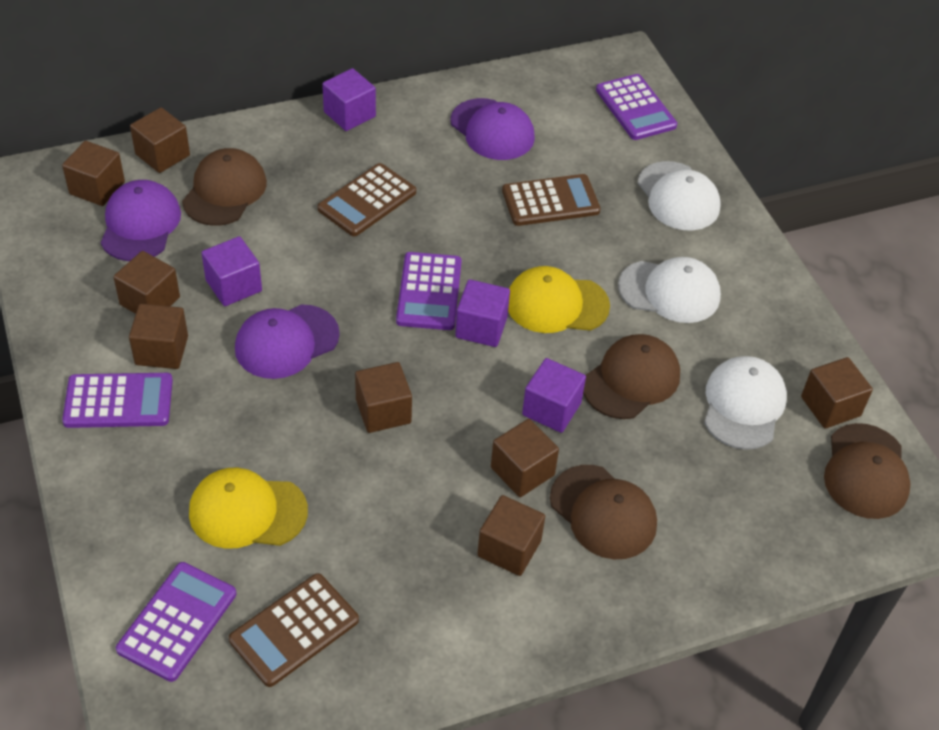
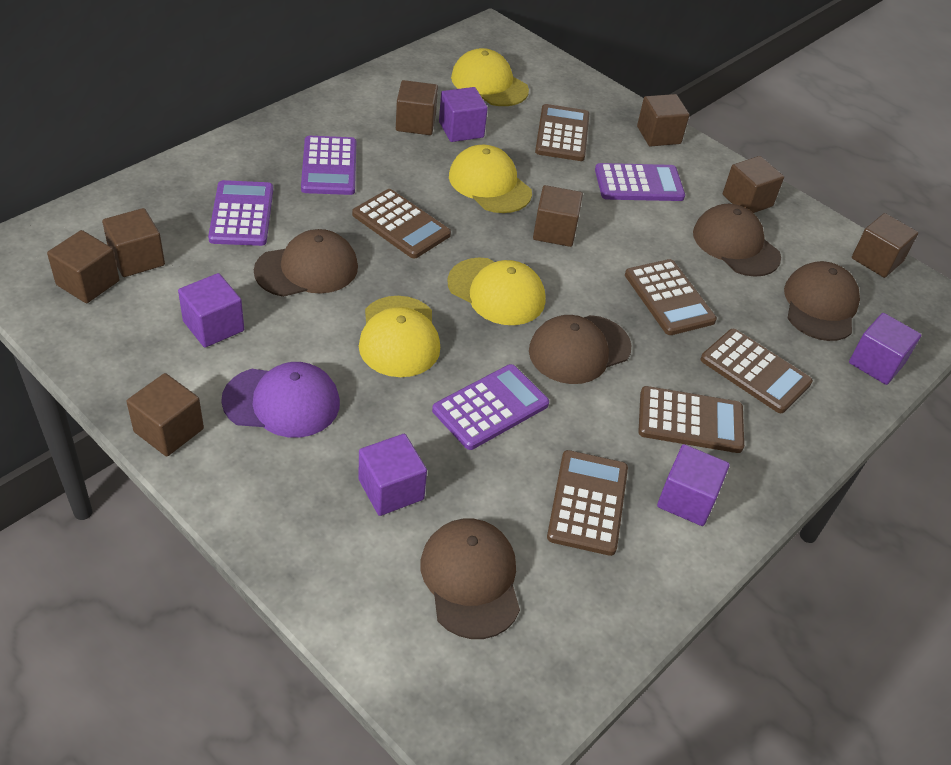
brown calculator: [229,573,359,687] [318,163,416,236] [502,174,601,226] = 3 -> [352,189,451,259] [535,104,590,161] [547,450,628,556] [625,259,717,335] [638,386,744,453] [701,329,813,413] = 6
brown cap: [182,148,267,226] [550,465,657,559] [583,334,680,419] [824,423,911,519] = 4 -> [254,229,358,297] [420,519,520,639] [529,315,632,384] [693,204,781,277] [784,261,860,341] = 5
purple cap: [101,180,181,261] [235,304,340,379] [450,98,535,160] = 3 -> [221,362,340,438] = 1
purple cube: [202,236,262,306] [322,68,376,131] [455,279,510,347] [522,358,586,433] = 4 -> [178,273,244,348] [358,434,427,516] [439,87,488,142] [657,444,730,526] [849,313,921,385] = 5
white cap: [618,257,721,323] [638,161,721,230] [704,356,787,450] = 3 -> none = 0
yellow cap: [189,468,308,549] [508,266,610,333] = 2 -> [359,296,440,377] [447,258,545,325] [449,145,532,213] [451,48,529,106] = 4

